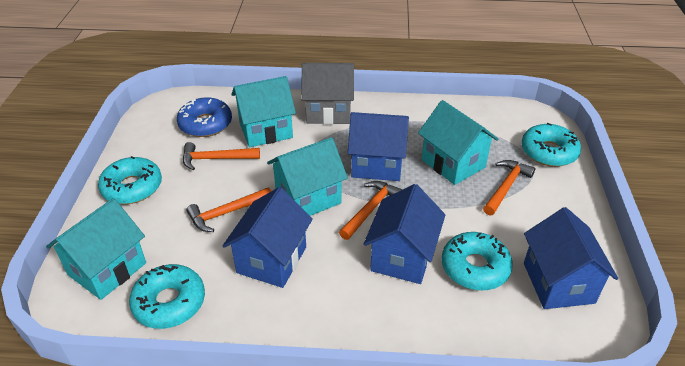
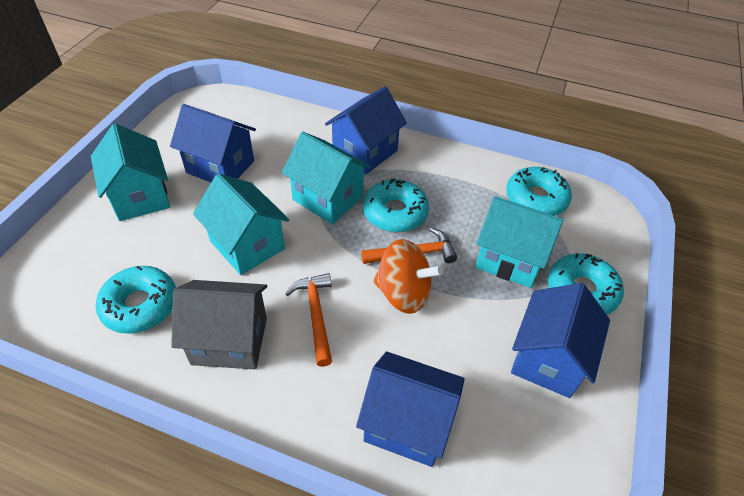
blue donut: [177,97,232,137] = 1 -> none = 0
orange hammer: [183,142,260,170] [186,187,271,232] [339,181,403,240] [483,160,535,215] = 4 -> [286,273,332,367] [361,228,457,264] = 2
orange spinning top: none = 0 -> [373,239,443,314] = 1

